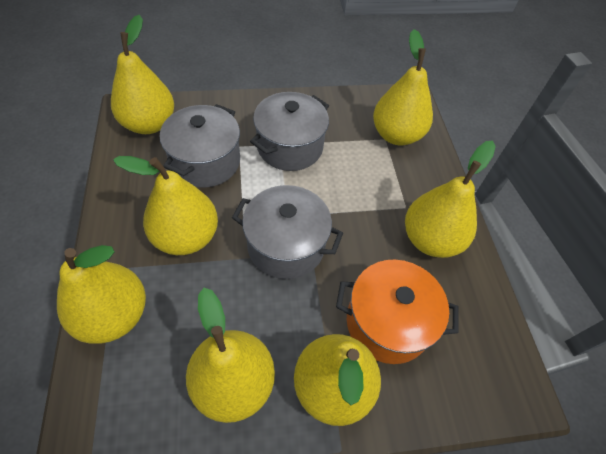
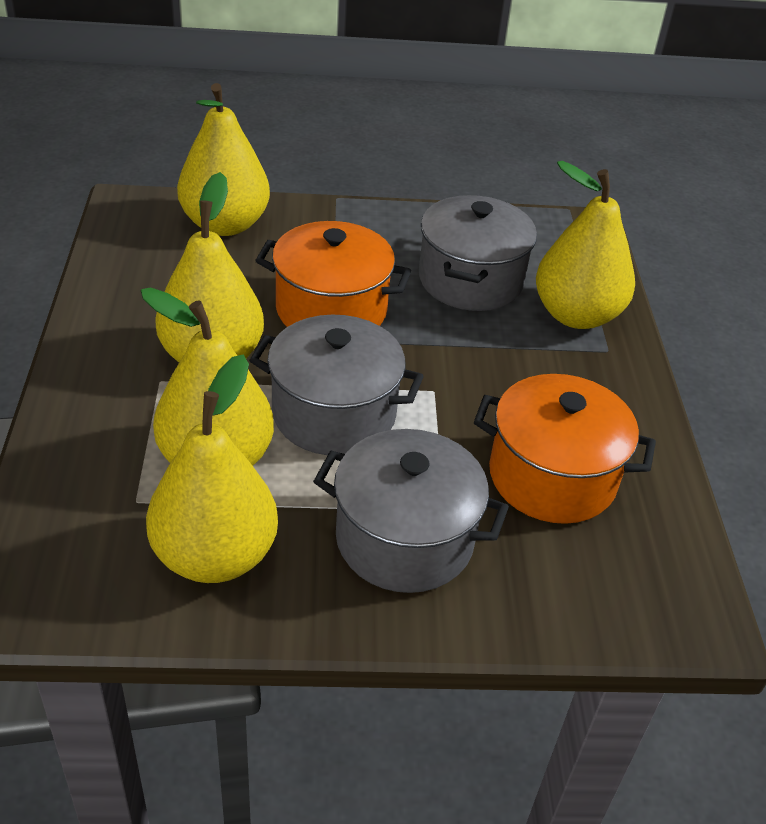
orange pot: [336,260,459,364] = 1 -> [255,221,411,327] [474,374,656,524] = 2
yellow pear: [57,245,146,344] [111,15,174,134] [113,156,218,255] [186,288,275,423] [294,334,381,426] [373,29,433,145] [405,141,496,258] = 7 -> [141,287,274,466] [146,355,278,583] [155,172,264,362] [177,83,270,236] [536,161,635,329] = 5

